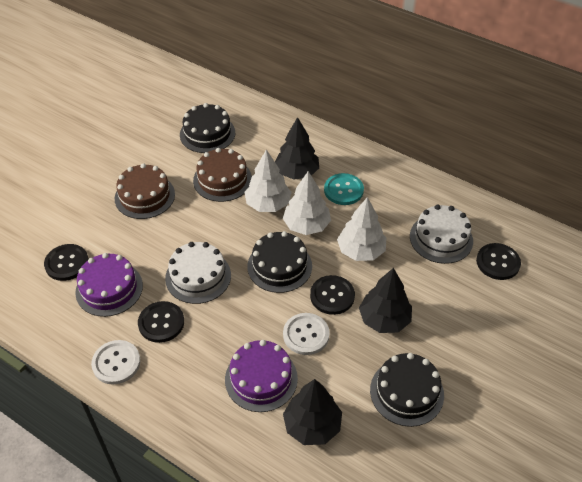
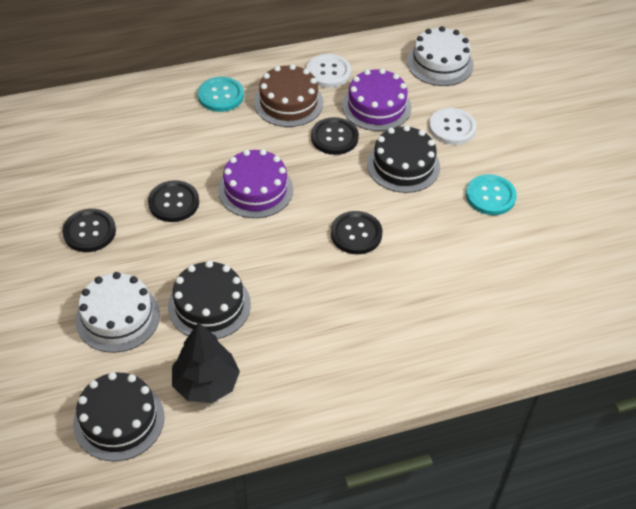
black tree: [275,117,319,180] [283,379,342,445] [359,268,412,333] = 3 -> [172,322,240,403] = 1
brown cake: [115,163,175,219] [193,148,252,202] = 2 -> [254,64,323,127] = 1
turquoise button: [324,173,364,205] = 1 -> [198,77,244,112] [466,174,517,215] = 2
white tree: [245,150,292,212] [283,171,331,235] [337,197,386,261] = 3 -> none = 0

